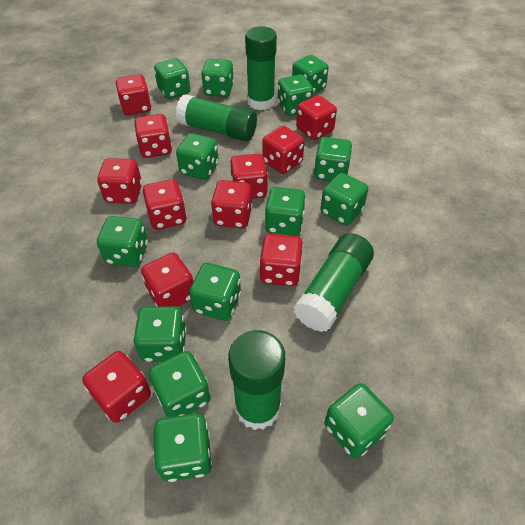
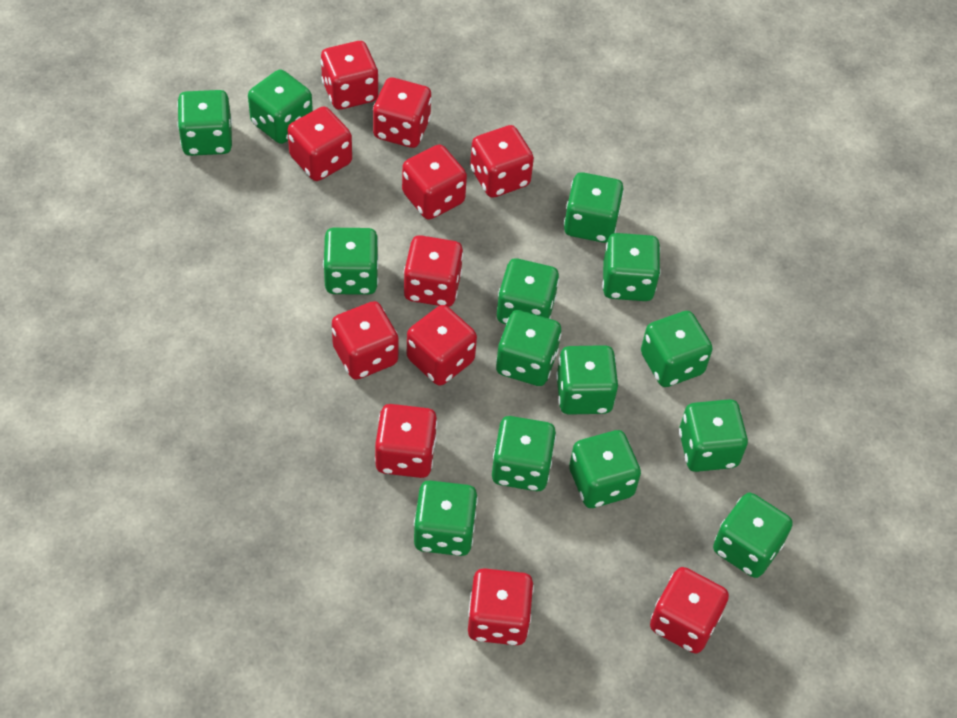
green glue stick: [176,94,257,141] [228,330,285,430] [245,26,277,110] [294,233,374,332] = 4 -> none = 0

